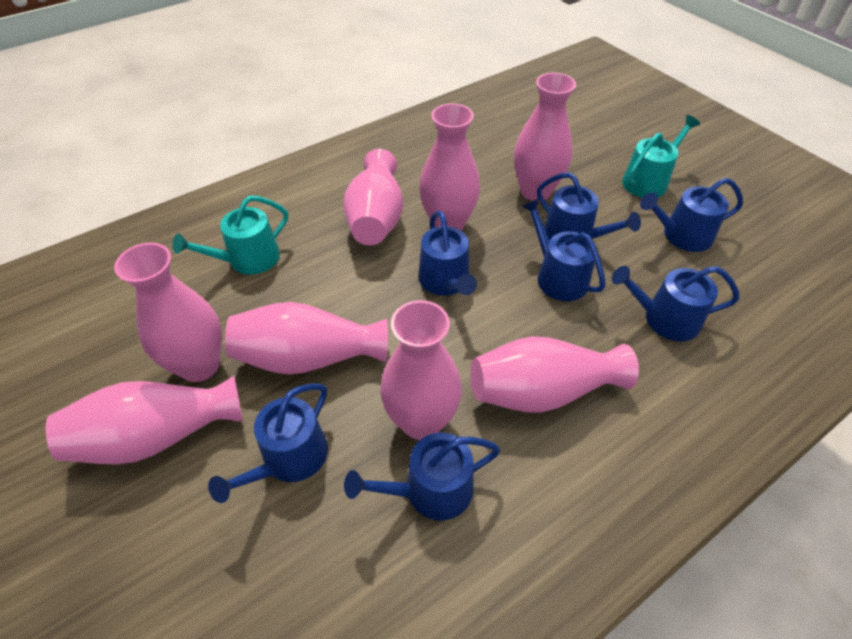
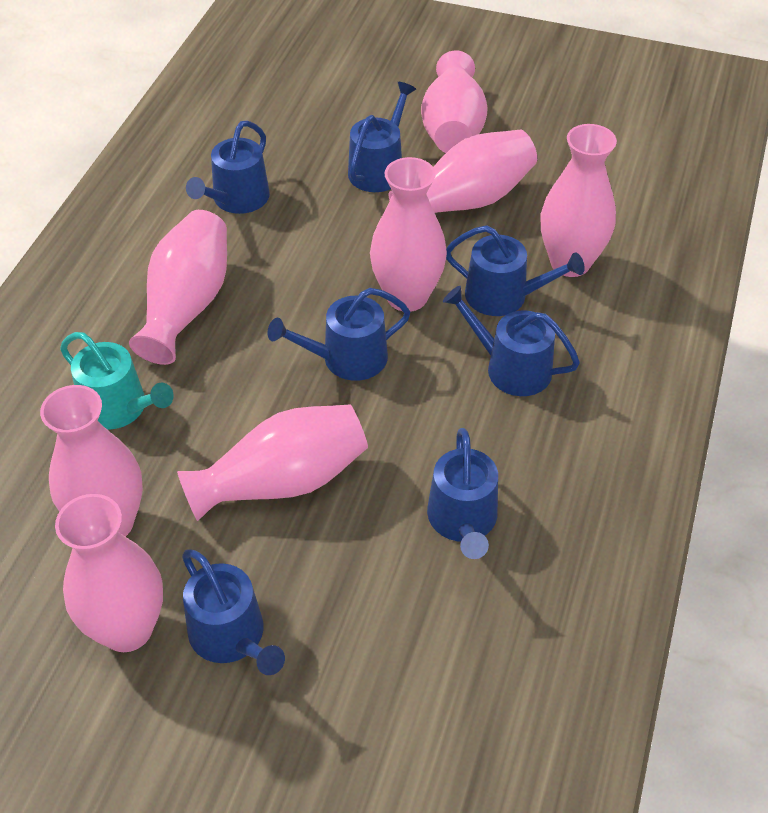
turquoise watering can: [172,196,288,275] [622,115,700,198] = 2 -> [60,332,174,430] = 1

